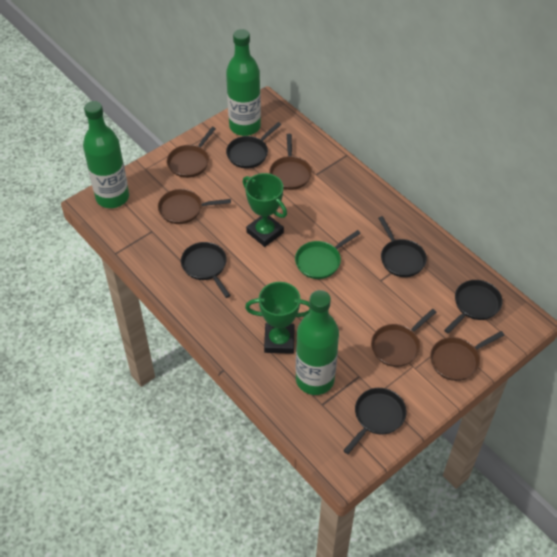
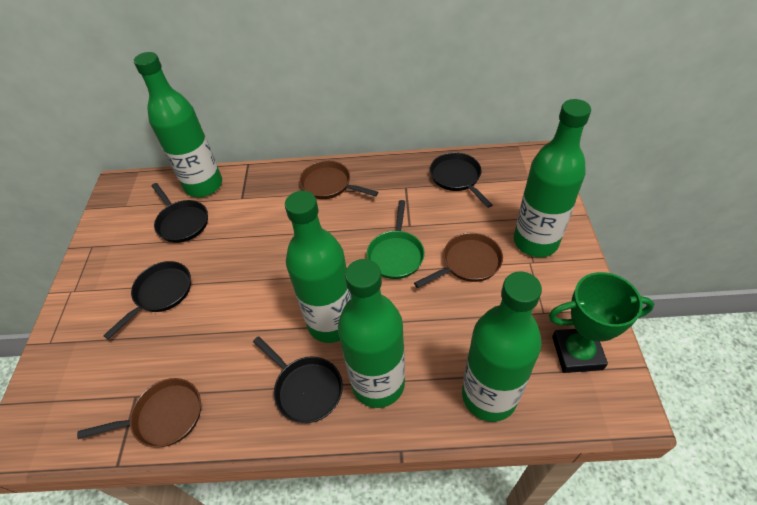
black pan: [181,242,231,298] [226,122,282,169] [343,388,407,454] [378,216,427,277] [444,280,503,334] = 5 -> [103,261,191,340] [152,183,208,243] [253,336,343,423] [430,152,493,208] = 4
brown pan: [158,189,231,224] [167,127,216,178] [269,134,312,190] [371,309,436,367] [430,331,504,381] = 5 -> [77,378,201,447] [300,161,378,199] [414,233,503,288] = 3
green bottle: [83,101,129,208] [226,29,261,136] [296,290,339,395] = 3 -> [134,52,222,197] [285,191,351,343] [338,259,405,408] [462,271,542,422] [514,99,591,257] = 5
green trophy: [243,173,287,247] [245,282,310,354] = 2 -> [549,272,654,373] = 1

